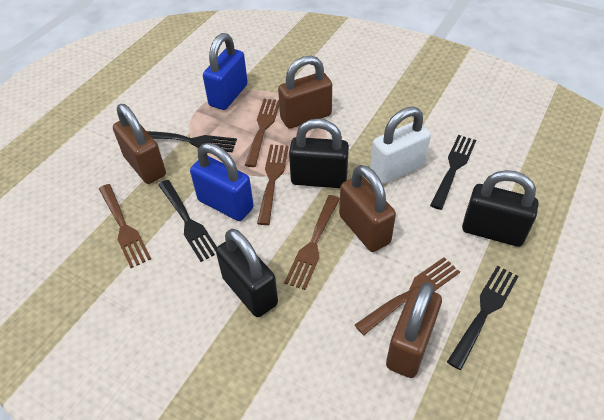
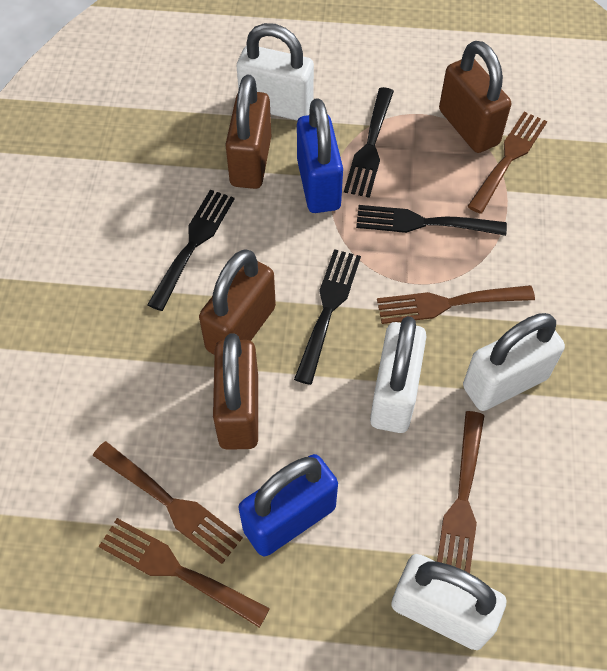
black padlock: [216,229,278,317] [289,119,349,188] [462,170,538,247] = 3 -> none = 0
white padlock: [370,107,431,184] = 1 -> [237,23,314,121] [370,316,427,433] [391,554,506,650] [463,313,565,411] = 4

